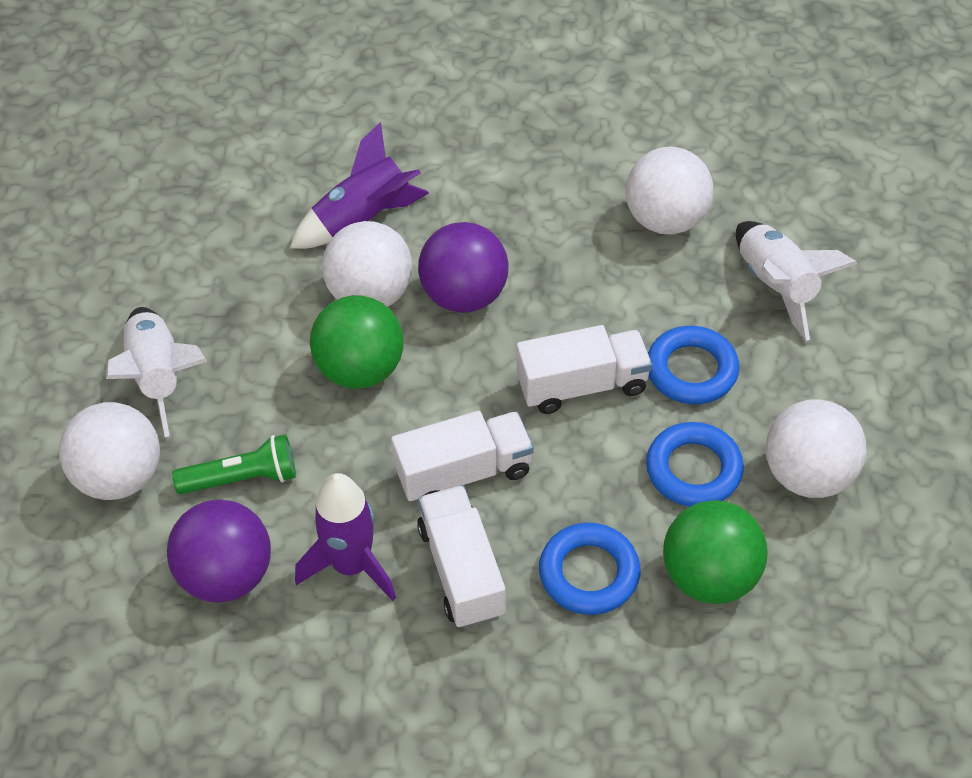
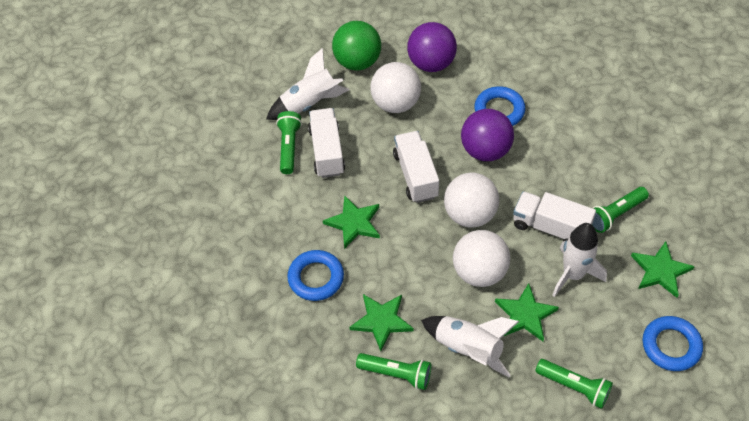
green ball: [310,295,404,389] [663,500,768,604] = 2 -> [332,21,381,70] = 1
green flashlight: [172,434,296,494] = 1 -> [276,111,302,174] [356,353,431,390] [535,359,613,409] [592,187,649,233] = 4
green star: none = 0 -> [323,196,380,249] [349,294,414,351] [495,283,559,341] [631,241,695,298] = 4
purple rocket: [290,122,429,249] [295,473,396,601] = 2 -> none = 0
white ball: [59,402,160,500] [322,221,412,307] [626,147,713,234] [766,399,867,498] = 4 -> [370,62,421,113] [444,173,499,228] [453,230,510,287] = 3
white rocket: [106,307,207,437] [736,221,857,341] = 2 -> [266,48,349,120] [421,316,519,377] [552,223,607,297] = 3

